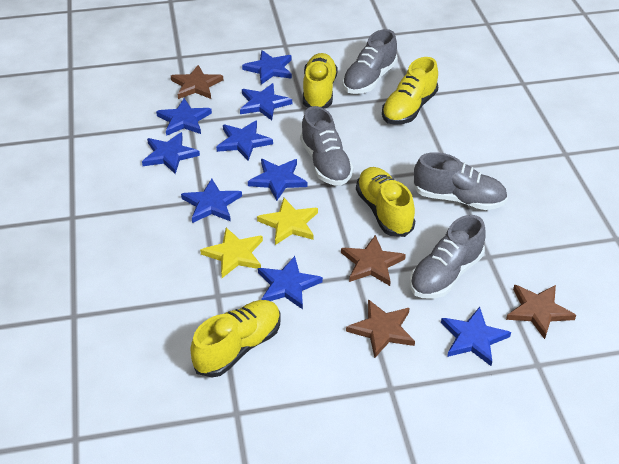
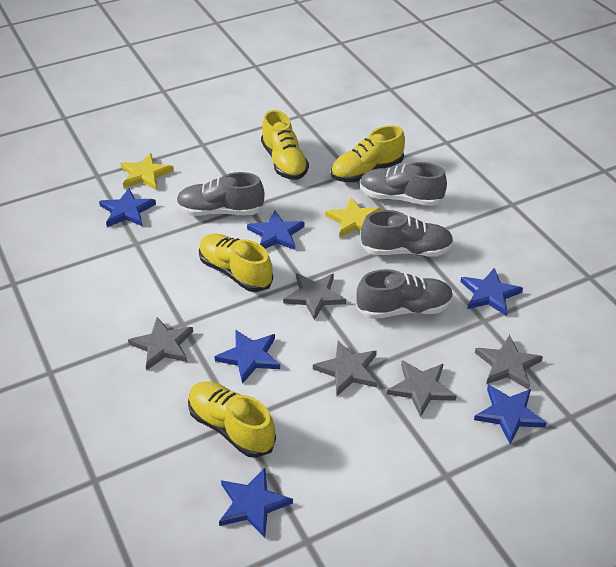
blue star: [142,132,200,174] [156,98,212,136] [181,179,242,223] [216,120,273,161] [240,83,292,121] [242,50,292,84] [248,159,308,201] [258,256,323,309] [441,307,511,366] = 9 -> [99,188,156,227] [214,329,280,384] [219,468,293,538] [247,211,305,250] [460,268,523,316] [474,385,547,445] = 6
brown star: [171,65,223,99] [341,235,406,286] [346,299,415,358] [506,285,576,339] = 4 -> none = 0
grey star: none = 0 -> [128,317,193,370] [283,273,346,320] [313,341,377,396] [387,360,457,418] [475,335,543,390] = 5

